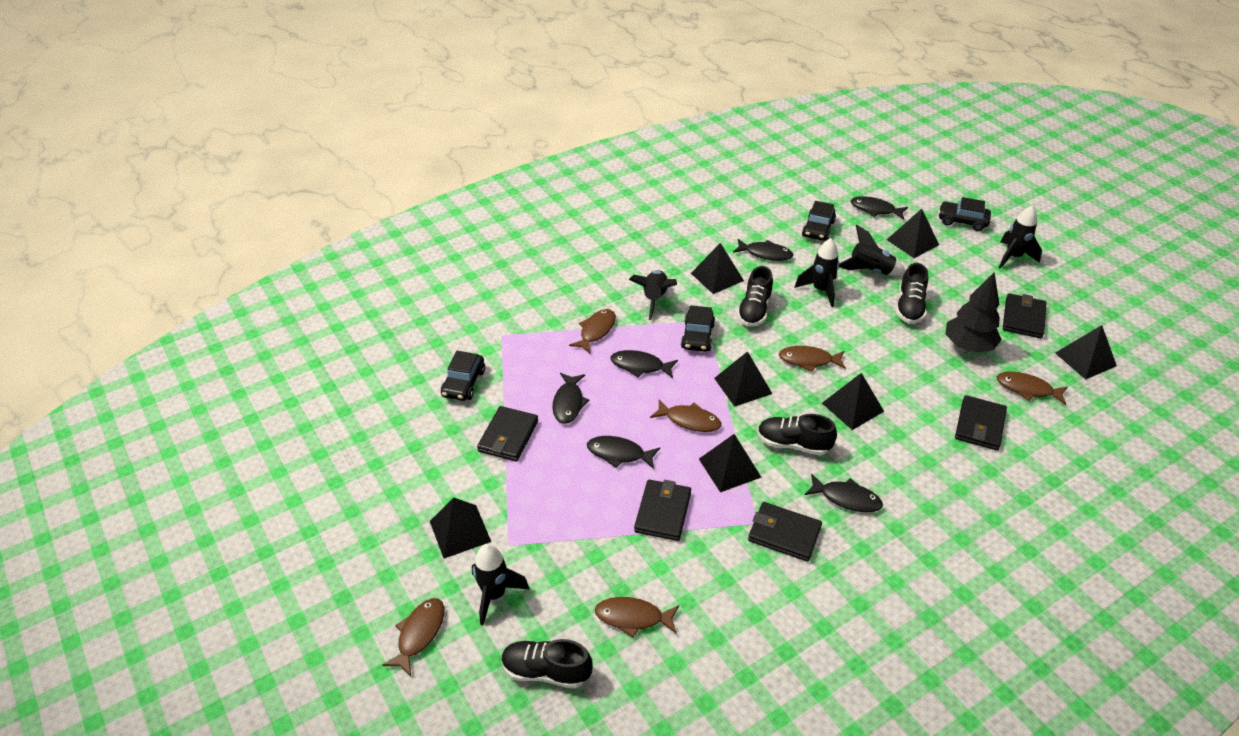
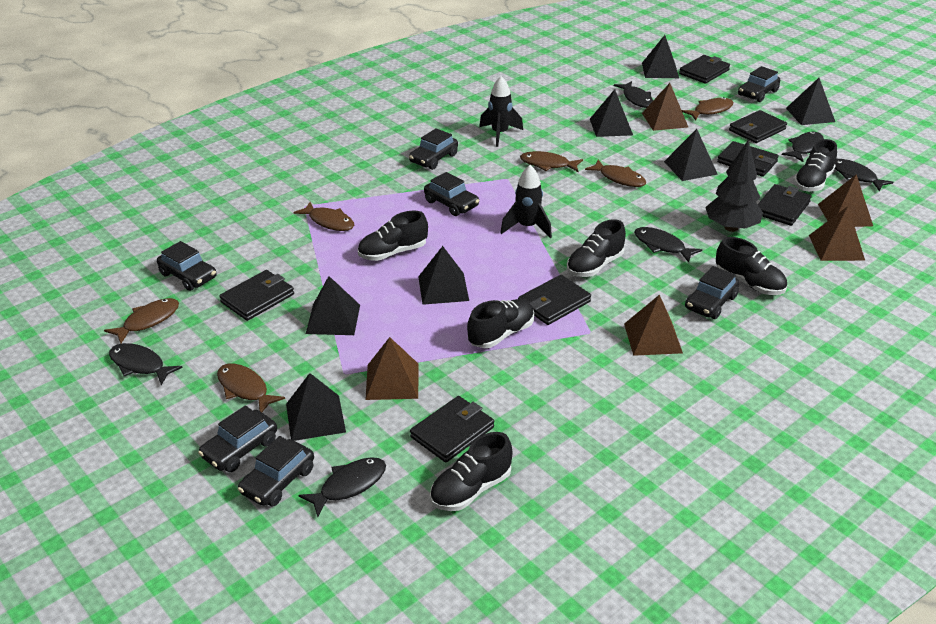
black car: [441,351,485,401] [681,305,715,352] [802,201,836,241] [939,197,991,231] = 4 -> [157,241,217,291] [198,405,277,472] [238,436,314,506] [409,128,458,170] [424,172,479,216] [685,266,739,319] [738,66,780,102] = 7
black rocket: [472,544,529,625] [629,270,677,320] [795,238,839,307] [839,225,905,275] [999,206,1042,269] = 5 -> [479,76,523,147] [500,165,552,238] = 2
black shoe: [501,639,593,689] [737,266,773,326] [758,414,837,455] [896,263,928,324] = 4 -> [358,211,428,261] [430,432,512,511] [467,299,534,348] [567,219,626,277] [716,237,787,295] [793,139,837,192] = 6
black wallet: [477,406,538,462] [634,480,691,541] [748,502,822,562] [955,395,1007,451] [1003,293,1047,339] = 5 -> [219,270,294,321] [410,396,494,463] [518,275,591,325] [679,55,730,84] [717,141,779,177] [729,110,787,143] [758,184,811,226] = 7
brown pyramid: none = 0 -> [365,337,418,400] [624,294,683,356] [642,83,688,131] [809,206,865,261] [818,174,873,227] = 5

